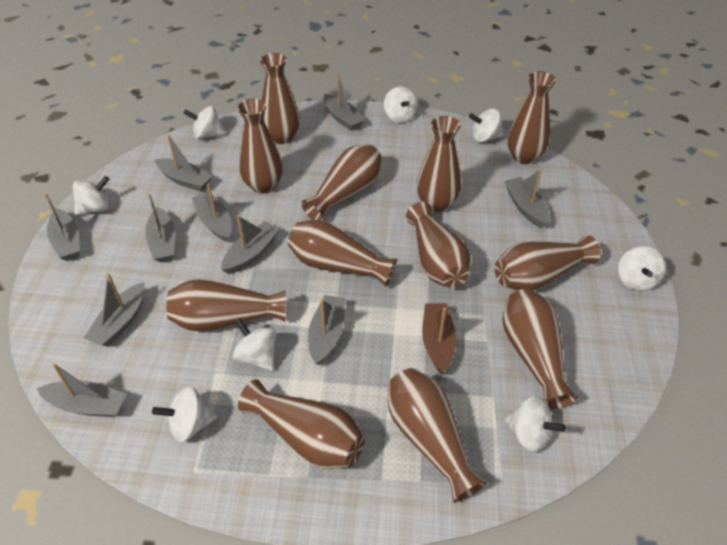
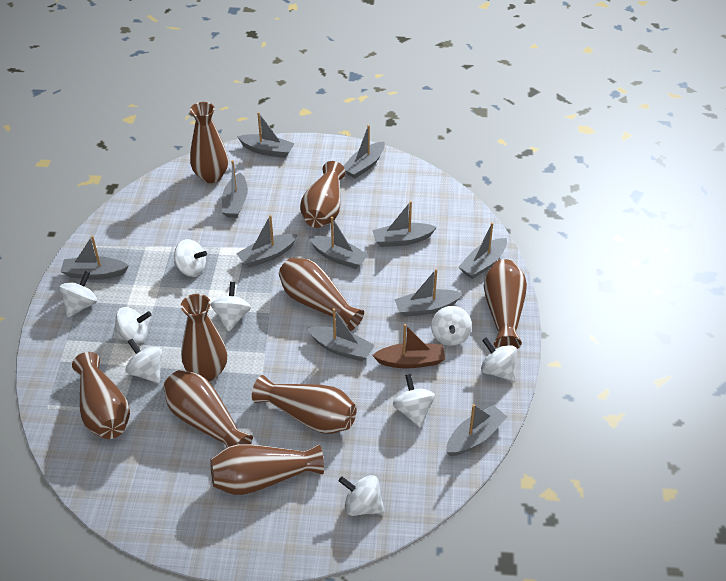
brown vase: [166,279,286,331] [237,99,282,194] [238,379,365,469] [260,53,300,144] [288,220,397,287] [301,144,382,220] [388,368,487,503] [406,202,471,288] [417,116,461,212] [495,235,601,291] [502,289,578,410] [507,71,556,164] = 12 -> [72,352,130,439] [163,370,253,447] [181,294,227,381] [190,102,228,183] [210,444,324,495] [252,375,357,434] [279,258,364,331] [300,161,345,228] [484,259,527,349] = 9
grey boat: [37,363,127,417] [44,193,80,261] [84,273,145,346] [145,194,176,262] [155,135,213,191] [192,184,232,242] [221,215,280,274] [308,295,345,365] [324,73,365,131] [505,169,550,228] = 10 -> [61,236,129,280] [222,160,248,218] [236,215,298,268] [237,112,295,158] [307,308,375,361] [309,217,369,269] [344,125,385,178] [372,201,437,247] [394,269,463,317] [446,404,507,456] [459,222,507,279] = 11
white spinning top: [73,176,110,215] [152,386,217,442] [183,106,226,139] [233,318,276,371] [384,87,417,123] [469,108,503,142] [504,396,566,452] [618,246,665,291] = 8 -> [59,271,97,318] [113,307,152,343] [125,339,162,383] [174,239,207,277] [211,282,251,332] [339,475,385,516] [393,374,435,427] [431,306,472,346] [481,337,517,382] = 9

